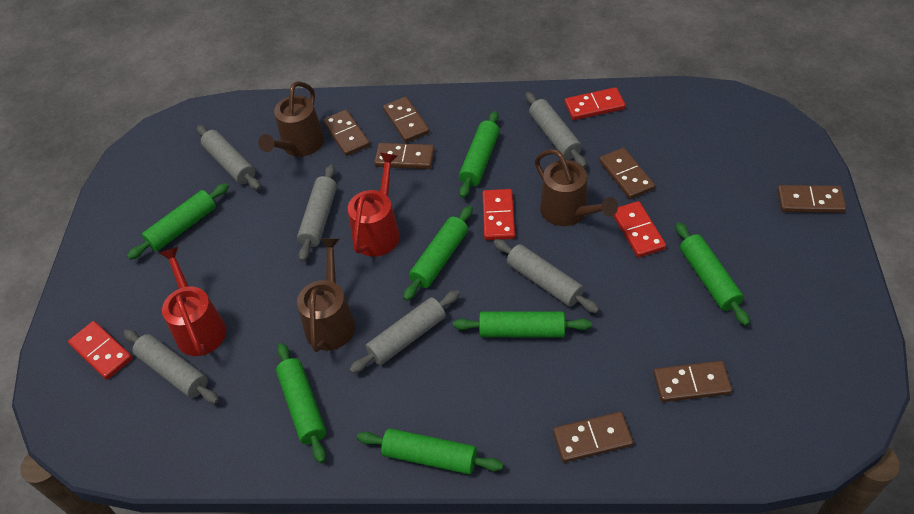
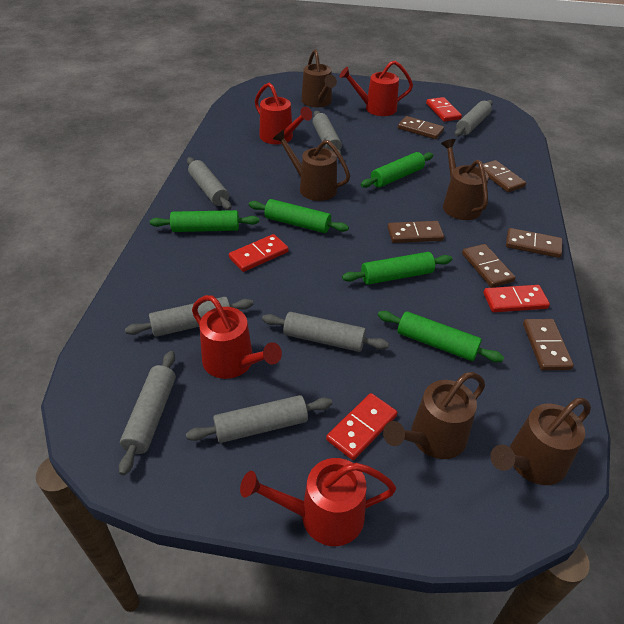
brown domino: [323,110,370,156] [374,143,435,169] [383,97,430,142] [553,412,633,463] [599,148,655,199] [653,361,732,402] [777,185,846,213] = 7 -> [388,221,444,243] [398,116,444,139] [462,244,516,288] [483,160,526,192] [506,228,562,258] [523,319,574,370] = 6
brown watering can: [258,81,325,157] [297,238,355,352] [535,149,618,226] = 3 -> [273,130,350,201] [301,49,337,107] [383,372,485,459] [441,139,489,220] [490,398,591,485] = 5
green rolling pin: [127,183,229,260] [276,343,326,463] [357,428,503,474] [403,206,473,301] [453,311,592,337] [459,111,500,198] [676,222,750,326] = 7 -> [150,210,259,232] [249,199,349,233] [342,252,452,285] [361,152,433,188] [378,311,504,362] = 5
grey rolling pin: [124,329,219,404] [197,125,261,190] [297,165,337,262] [349,290,460,374] [493,239,599,313] [525,92,587,168] = 6 -> [119,351,176,476] [125,297,253,337] [186,395,332,443] [187,157,231,210] [262,312,389,352] [312,111,342,158] [455,100,493,137] = 7
red watering can: [159,247,226,356] [348,153,400,257] = 2 -> [192,295,282,379] [240,458,396,546] [255,83,312,144] [340,61,413,116] = 4

